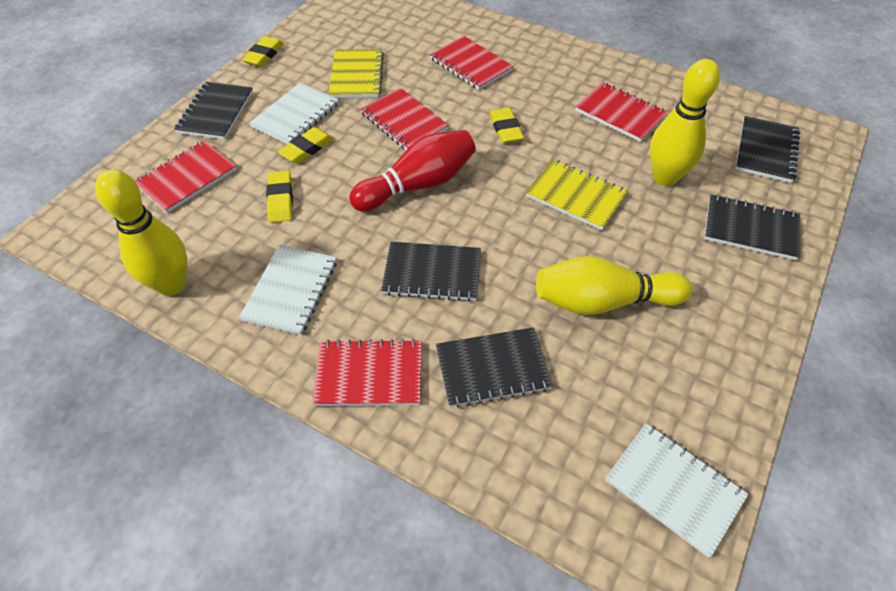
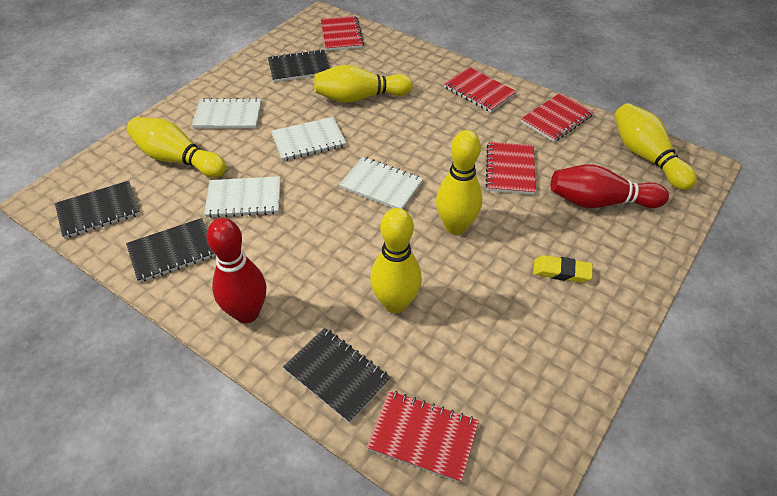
black notebook: [174,82,253,140] [381,242,481,302] [436,327,553,408] [705,194,800,260] [735,116,800,183] = 5 -> [55,181,140,239] [126,218,216,283] [268,49,330,82] [283,328,391,423] = 4
red bowling pin: [349,130,476,211] = 1 -> [206,218,266,323] [551,164,669,208] = 2
white notebook: [239,245,337,335] [249,83,339,144] [605,423,749,558] = 3 -> [191,98,262,129] [204,176,280,218] [271,117,346,161] [339,157,423,209] = 4
yellow bowling pin: [95,170,187,296] [536,256,692,315] [650,59,720,186] = 3 -> [127,117,227,178] [314,65,413,103] [370,208,422,313] [436,130,482,235] [614,103,697,190] = 5
yellow eraser: [242,37,284,67] [266,171,293,223] [278,127,334,164] [489,108,524,143] = 4 -> [533,255,593,283] = 1
yellow notebook: [329,49,384,98] [526,159,628,230] = 2 -> none = 0

